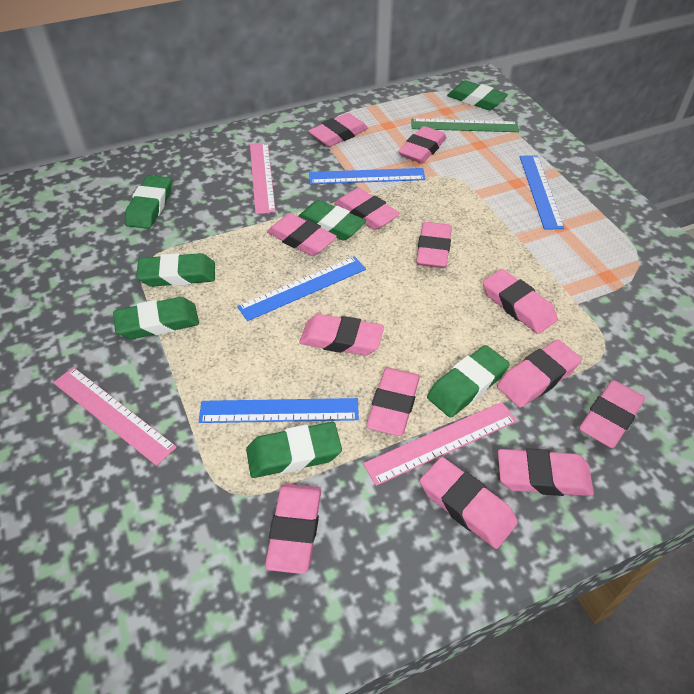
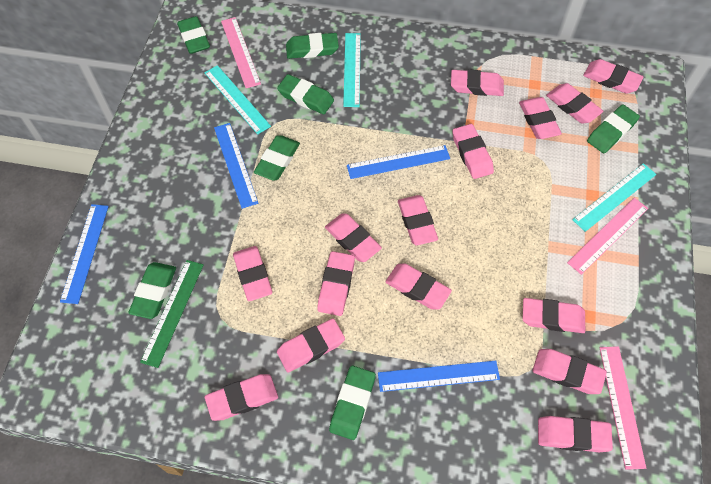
pink eraser: [265,484,321,574] [267,213,337,256] [299,314,384,356] [308,113,368,147] [334,188,400,230] [366,368,420,436] [398,126,447,163] [416,222,452,268] [420,457,518,549] [483,269,558,334] [497,340,582,408] [498,448,594,496] [579,380,645,448] = 13 -> [205,374,278,421] [233,246,273,301] [277,318,345,372] [317,251,355,316] [325,214,382,262] [385,263,452,310] [398,195,438,245] [451,69,504,96] [452,124,494,179] [519,97,562,139] [523,298,585,333] [532,349,607,394] [538,416,613,452] [546,83,603,124] [583,59,644,94] = 15
turquoise ruler: none = 0 -> [204,65,271,135] [343,33,361,107] [572,163,656,232] = 3

